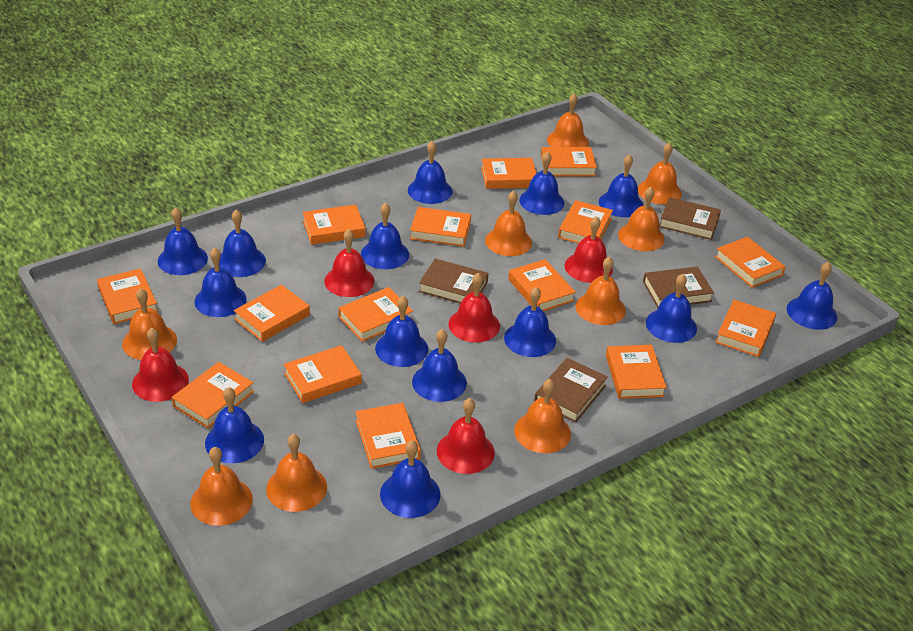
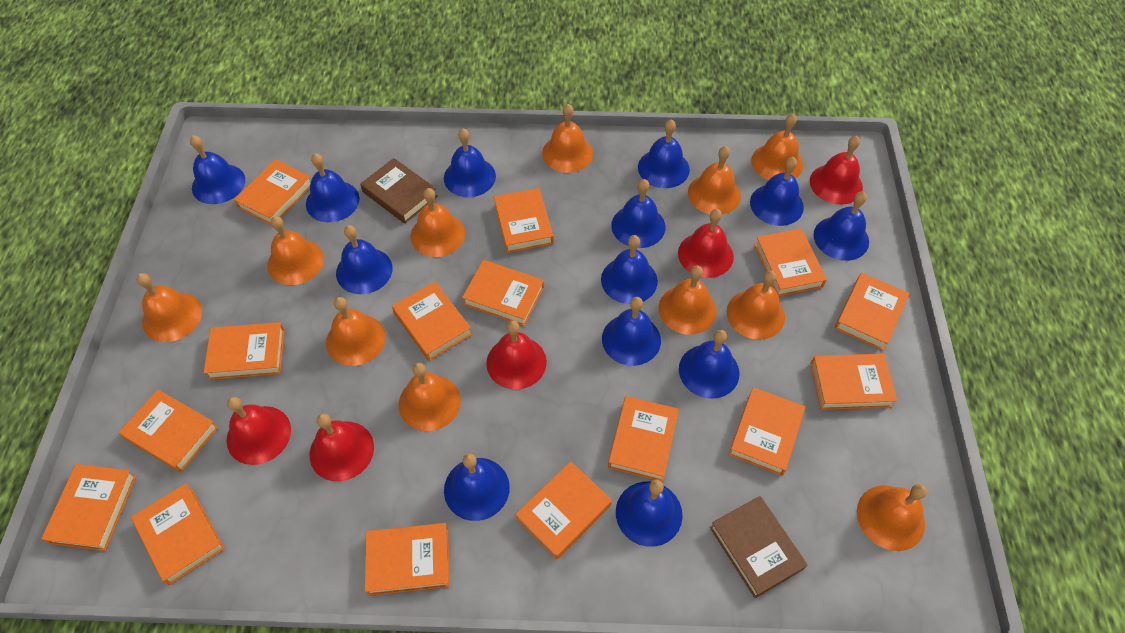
blue bell: [158,207,208,275] [194,247,247,317] [205,387,264,463] [219,210,266,277] [361,203,409,269] [375,296,428,367] [380,440,441,518] [408,141,452,204] [412,329,467,402] [504,287,556,357] [519,152,564,215] [599,154,643,217] [646,274,697,343] [787,262,837,330] = 14 -> [190,135,245,204] [306,153,359,222] [336,225,393,294] [444,128,496,197] [444,453,510,521] [601,235,658,304] [602,297,661,366] [611,179,666,248] [616,480,682,547] [638,119,690,188] [679,330,740,399] [750,157,804,226] [814,192,869,261] = 13
brown book: [419,258,489,304] [534,358,608,423] [643,267,714,308] [659,197,721,240] = 4 -> [360,158,438,224] [710,496,808,598] = 2
orange bell: [122,288,177,360] [190,447,253,526] [266,434,327,512] [485,191,532,256] [514,379,571,453] [547,94,589,147] [576,257,626,325] [618,187,665,251] [638,143,682,205] = 9 -> [136,273,202,342] [267,216,324,285] [326,297,386,366] [399,363,461,431] [411,188,465,257] [542,104,593,173] [659,266,717,335] [688,146,741,215] [726,271,785,340] [751,114,803,180] [857,484,927,551] = 11

